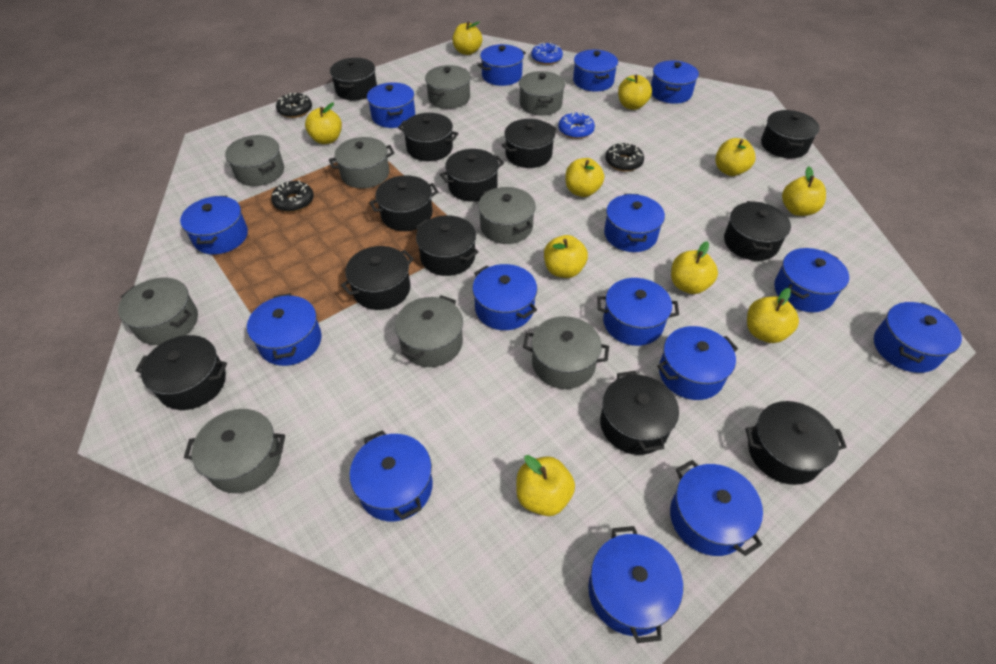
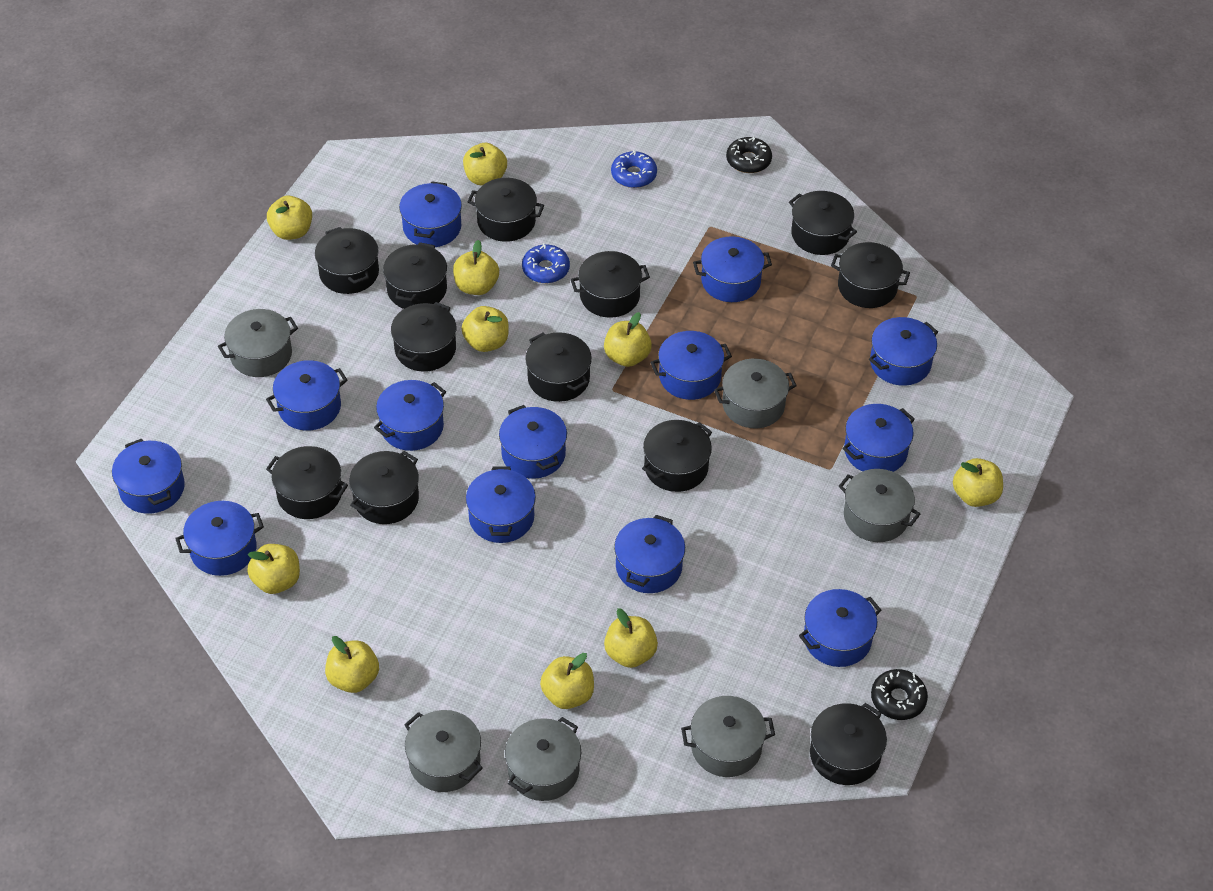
black donut: [271,180,314,212] [276,93,312,118] [605,142,644,171] = 3 -> [726,136,772,173] [871,669,928,720] = 2
blue pot: [180,196,248,254] [247,293,322,366] [350,430,433,521] [367,82,415,128] [472,264,537,330] [478,44,526,86] [573,50,618,92] [588,526,683,643] [597,278,679,346] [604,194,665,252] [651,60,699,104] [657,326,738,400] [670,460,763,556] [774,248,849,312] [874,302,962,373] = 15 -> [112,439,185,514] [175,501,264,576] [266,360,348,431] [374,380,446,451] [399,181,462,247] [466,466,536,543] [499,405,567,479] [614,515,685,593] [650,331,732,400] [693,236,772,302] [799,589,882,667] [843,404,915,472] [869,317,938,386] = 13
grey pot: [118,278,198,345] [184,409,285,493] [225,135,284,186] [329,137,394,189] [395,295,463,367] [425,65,471,109] [478,187,536,244] [519,71,565,116] [523,316,609,389] = 9 -> [218,309,298,377] [404,710,483,792] [505,717,581,801] [681,696,775,777] [714,359,797,428] [839,469,920,542] = 6

